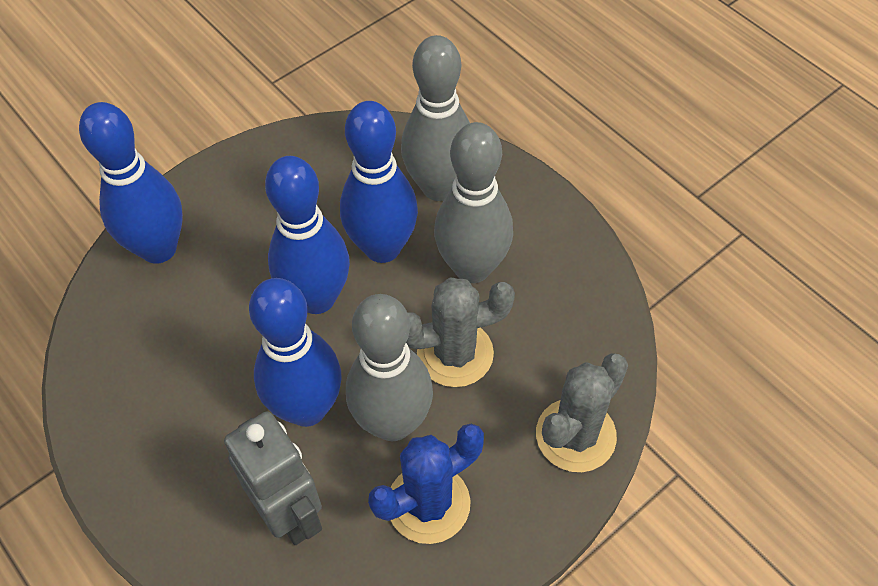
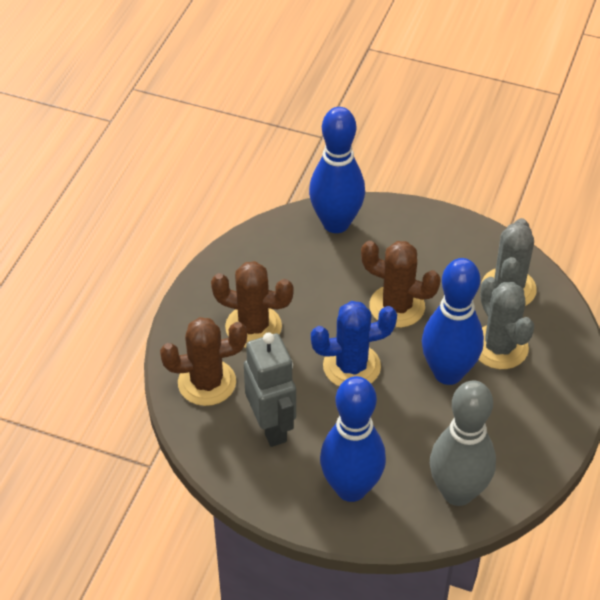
blue bowling pin: [79,102,183,264] [249,278,342,427] [265,156,350,314] [340,101,418,263] = 4 -> [309,107,365,233] [320,376,386,502] [422,258,484,385] = 3
brown cactus: none = 0 -> [160,317,247,406] [211,261,294,348] [361,241,441,328] = 3
grey bowling pin: [346,294,433,441] [401,35,470,201] [434,122,513,283] = 3 -> [430,380,496,506] = 1

